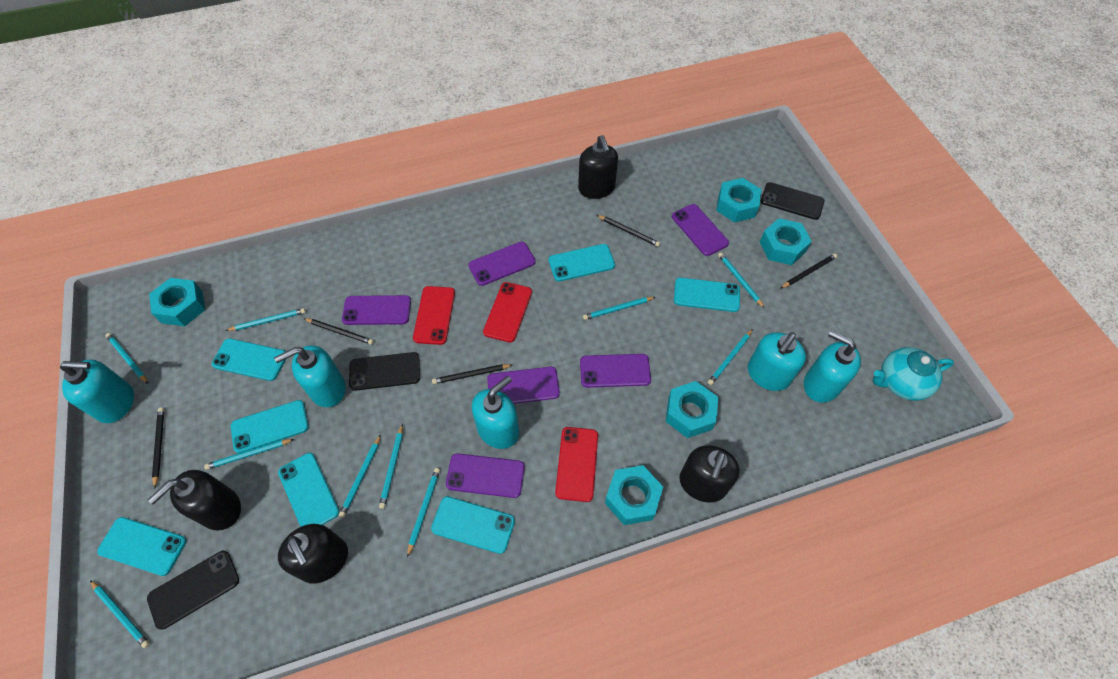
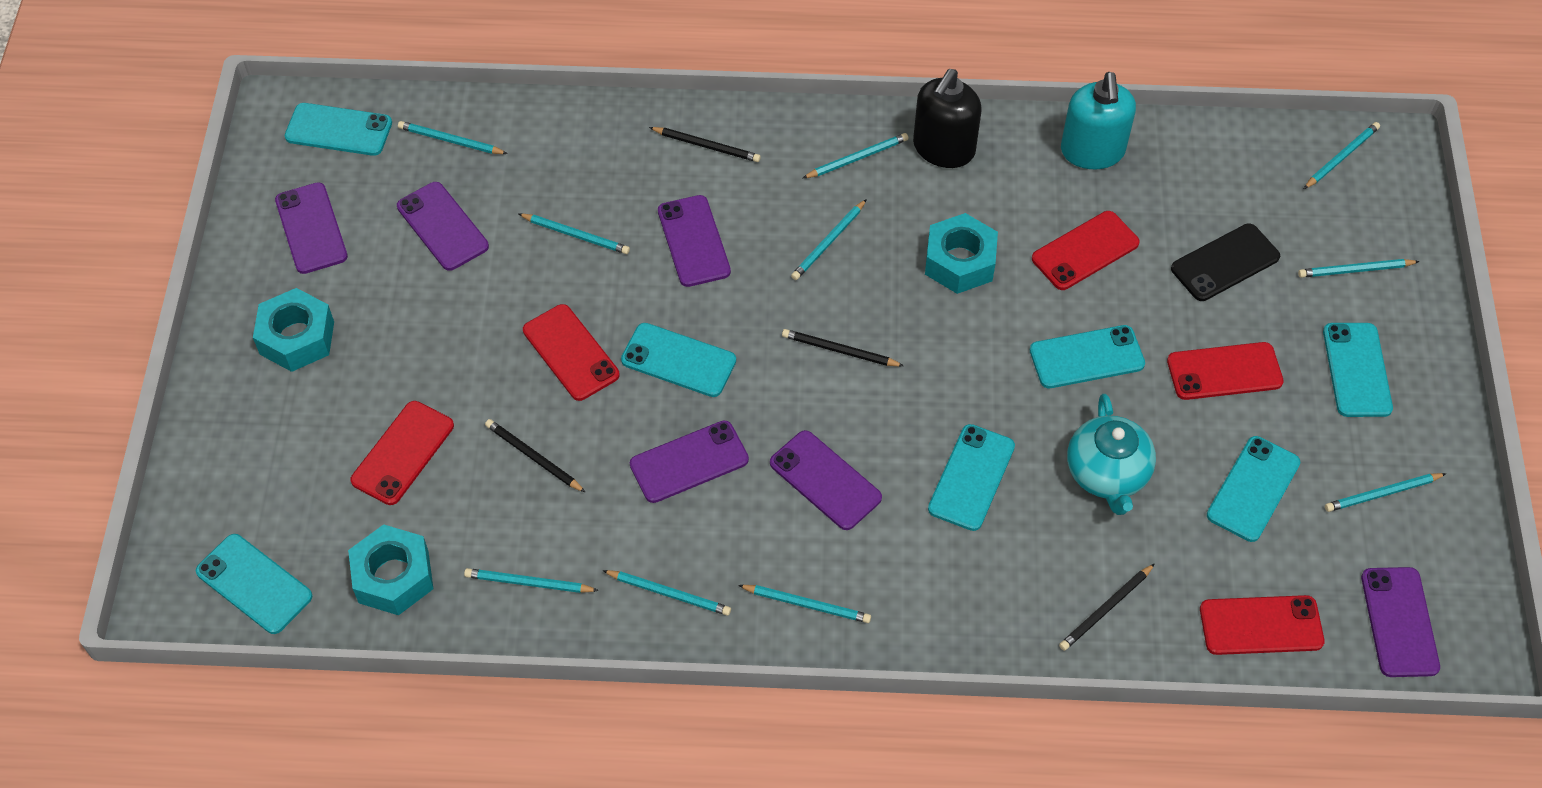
black pencil: [152,408,164,489] [304,318,374,345] [432,364,512,384] [597,215,660,247] [781,254,837,288] = 5 -> [485,419,586,493] [649,127,761,162] [782,329,904,366] [1059,563,1155,651] = 4
black phone: [147,551,239,630] [349,352,420,391] [761,182,825,220] = 3 -> [1171,223,1280,301] = 1
black soap dispenser: [148,470,241,531] [278,524,348,584] [578,135,618,199] [679,445,740,503] = 4 -> [913,69,982,168] = 1
red phone: [413,286,455,345] [483,282,532,342] [555,427,598,502] = 3 -> [350,401,454,505] [523,304,619,401] [1032,211,1140,290] [1167,342,1284,400] [1200,595,1325,655] = 5
turquoise nut: [149,278,205,326] [605,465,663,525] [666,381,718,438] [716,178,761,223] [760,218,812,265] = 5 -> [253,288,334,372] [348,524,433,615] [925,213,998,294] = 3
turquoise soap dispenser: [60,360,134,423] [274,345,346,407] [472,376,519,449] [748,332,806,391] [804,330,861,403] = 5 -> [1061,72,1136,170] = 1

